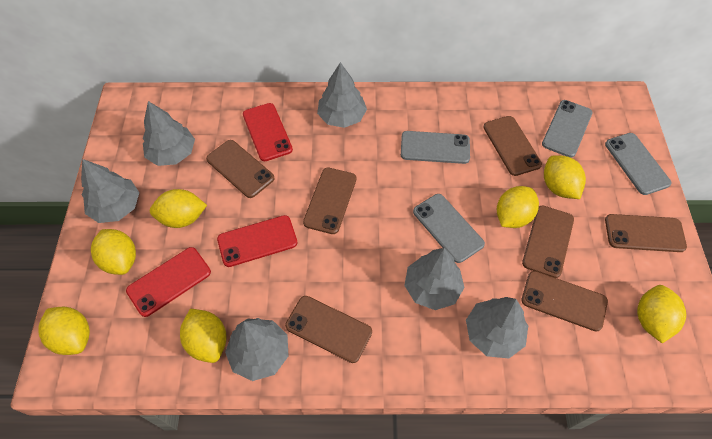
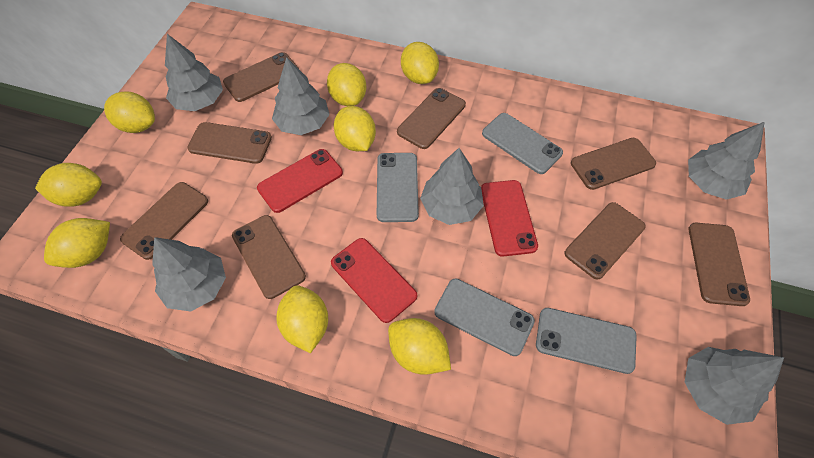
brown phone: [206,140,275,198] [285,296,372,363] [303,167,356,234] [483,116,542,176] [522,205,574,278] [522,271,608,332] [605,214,687,252] = 7 -> [120,182,208,260] [187,122,272,164] [223,52,299,102] [232,215,306,299] [397,88,466,149] [564,202,646,279] [571,138,656,190] [689,223,750,306] = 8
yellow lemon: [38,307,90,355] [91,229,136,275] [150,189,207,228] [180,309,227,363] [497,186,539,228] [544,155,586,199] [637,285,686,343] = 7 -> [35,163,102,207] [44,218,110,268] [104,92,155,133] [276,285,328,353] [327,63,366,106] [334,106,376,151] [388,318,451,375] [401,42,439,84] = 8

